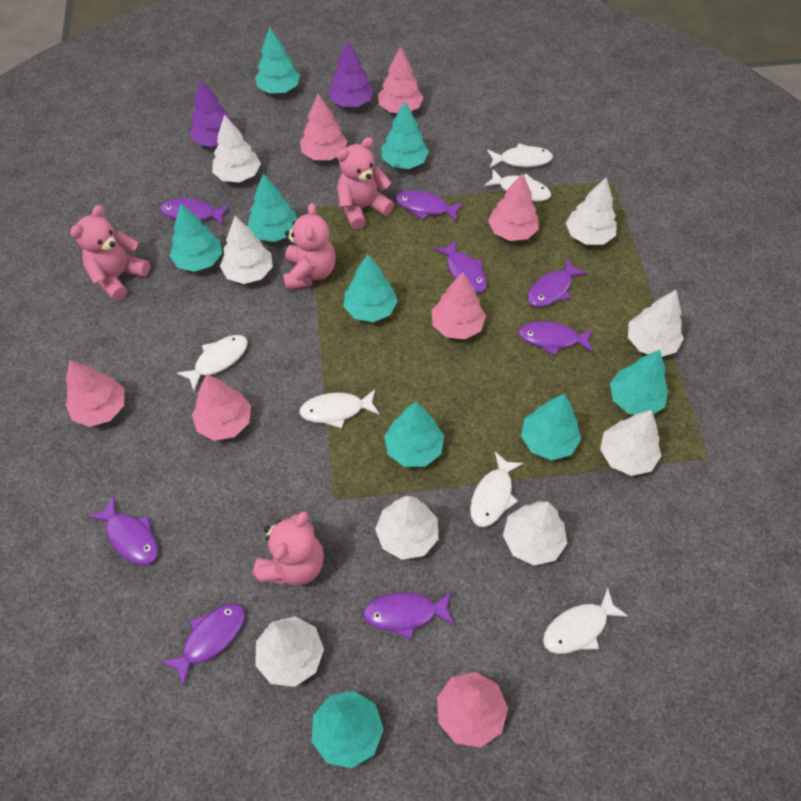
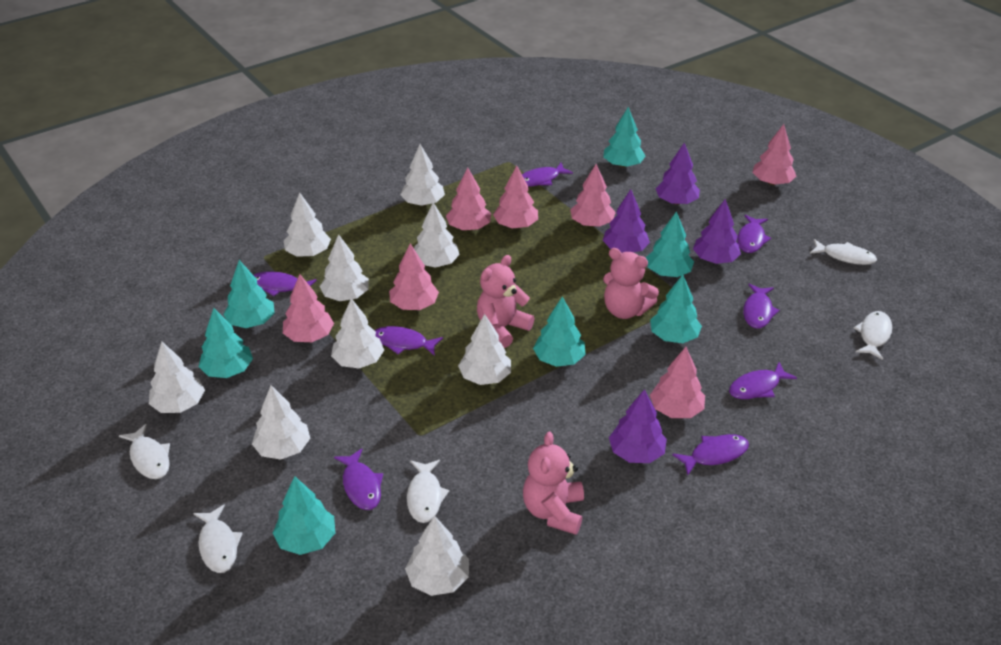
pink teddy bear: [70,205,150,301] [253,511,324,586] [283,203,336,291] [337,137,394,230] = 4 -> [477,255,535,348] [523,432,584,535] [603,248,659,319] = 3
purple tree: [189,79,236,147] [329,41,374,107] = 2 -> [603,189,650,253] [609,389,667,463] [656,143,700,205] [693,199,741,264] = 4
turquoise tree: [169,203,222,272] [247,174,297,242] [255,27,300,93] [312,691,384,768] [343,254,398,322] [382,102,429,169] [384,402,444,467] [521,394,581,460] [610,350,668,415] = 9 -> [198,308,253,378] [223,260,275,328] [273,476,335,555] [533,297,586,367] [603,107,646,168] [646,211,694,277] [650,275,702,343] = 7
white fish: [177,335,248,391] [299,389,380,429] [470,452,523,527] [484,169,551,202] [487,143,553,168] [543,588,629,654] = 6 -> [119,424,170,479] [193,504,243,573] [407,460,449,523] [810,239,877,265] [854,311,892,360] = 5
white tree: [212,114,261,182] [220,216,273,284] [255,617,324,687] [375,496,438,560] [503,501,567,566] [566,178,617,245] [600,410,661,476] [628,290,684,357] = 8 -> [149,342,205,413] [252,385,310,460] [284,192,331,257] [319,234,369,301] [331,298,384,369] [400,144,445,206] [405,516,469,596] [414,202,460,268] [458,314,511,385] = 9

